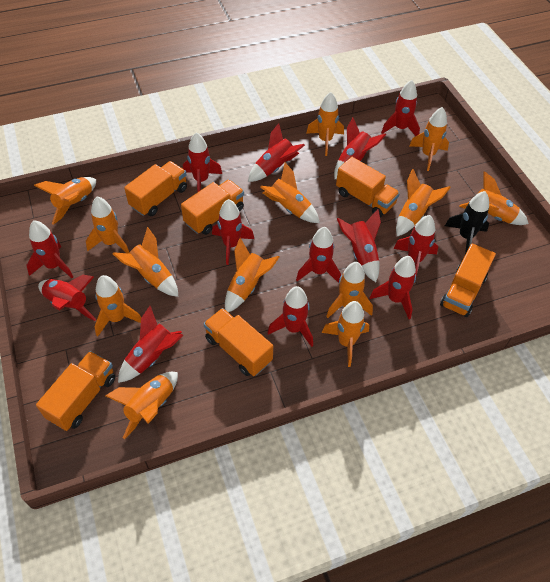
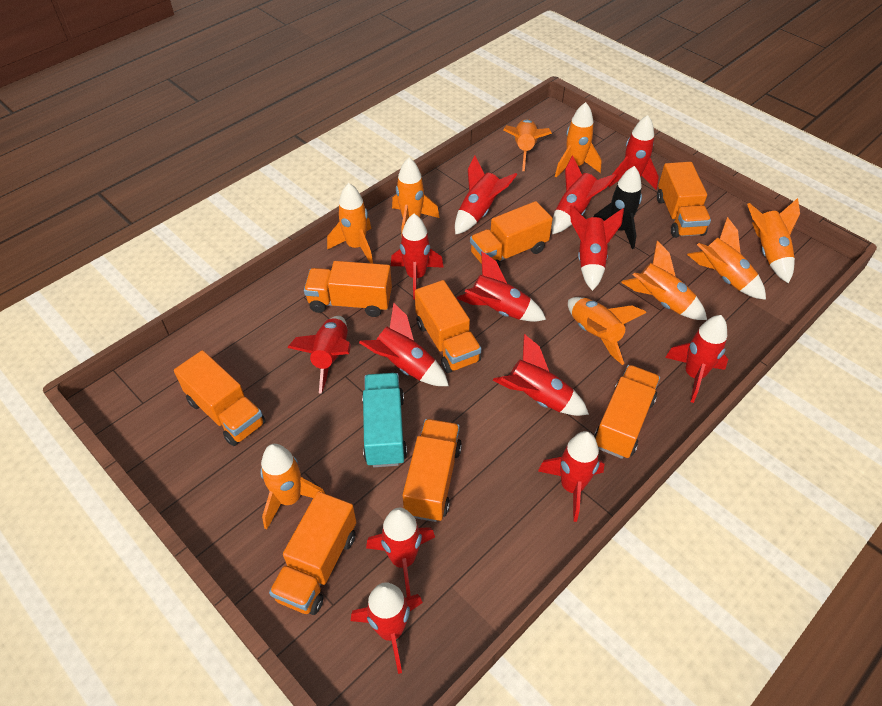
orange rocket: [34,177,96,225] [86,196,129,254] [94,275,141,337] [105,372,178,439] [112,227,179,297] [225,238,279,312] [260,163,320,223] [306,92,344,156] [322,301,369,367] [326,262,373,318] [396,169,451,236] [409,107,449,171] [459,171,529,225] = 13 -> [260,444,325,529] [327,183,373,264] [392,158,440,239] [503,119,552,171] [555,102,602,178] [568,297,647,365] [621,241,707,320] [687,217,766,300] [747,198,800,284] = 9
orange truck: [36,351,115,431] [124,161,187,216] [181,180,244,235] [204,308,273,376] [336,157,400,217] [440,243,496,317] = 6 -> [174,350,266,446] [269,491,356,615] [304,261,392,317] [403,419,462,522] [415,280,481,373] [470,201,553,267] [594,365,660,459] [657,162,711,238] = 8
turquoise truck: none = 0 -> [362,373,407,467] = 1

